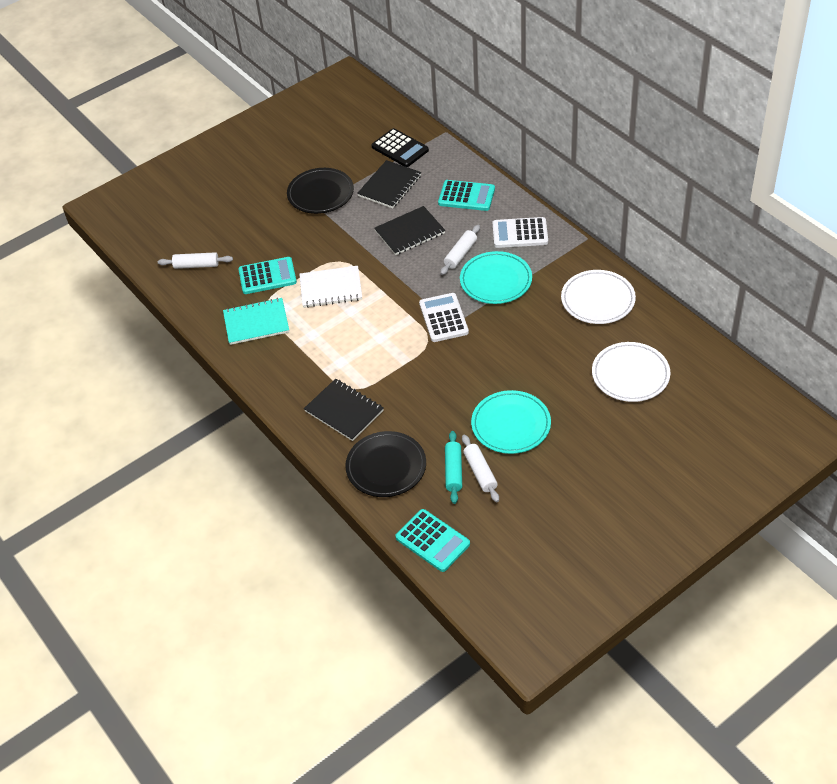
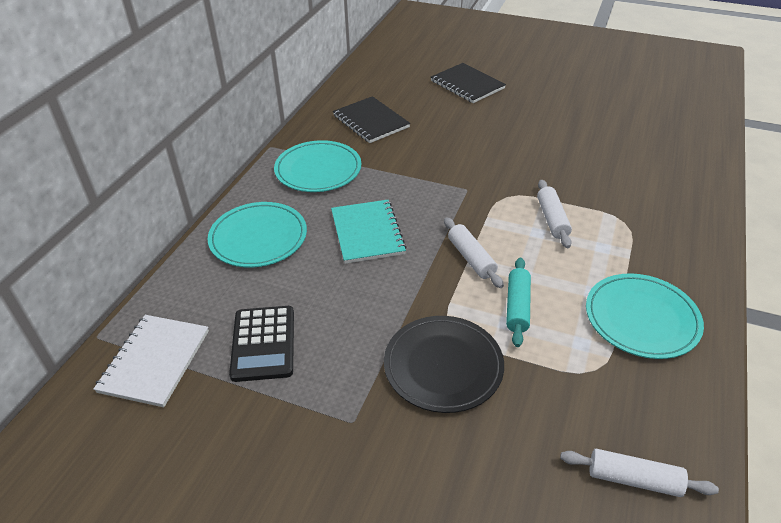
black notebook: [304,379,384,441] [357,160,421,208] [374,206,445,255] = 3 -> [333,96,410,143] [431,63,506,103] = 2
black plate: [287,168,354,214] [345,431,426,497] = 2 -> [384,316,504,413] = 1
turquoise calculator: [238,257,297,294] [395,509,470,572] [438,180,495,211] = 3 -> none = 0
turquoise plate: [460,251,532,304] [471,390,551,454] = 2 -> [207,202,307,268] [274,140,361,192] [586,273,704,359] = 3
white calculator: [419,293,469,342] [492,217,548,248] = 2 -> none = 0
white plate: [561,270,636,324] [592,342,670,402] = 2 -> none = 0

